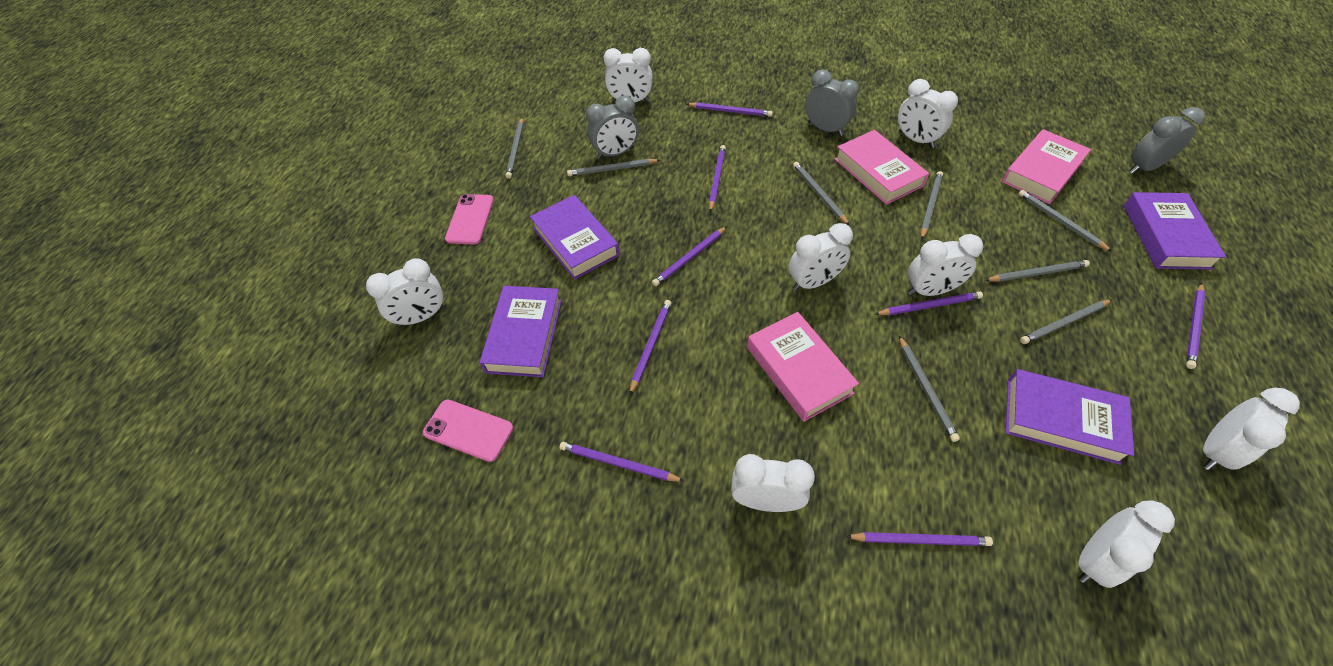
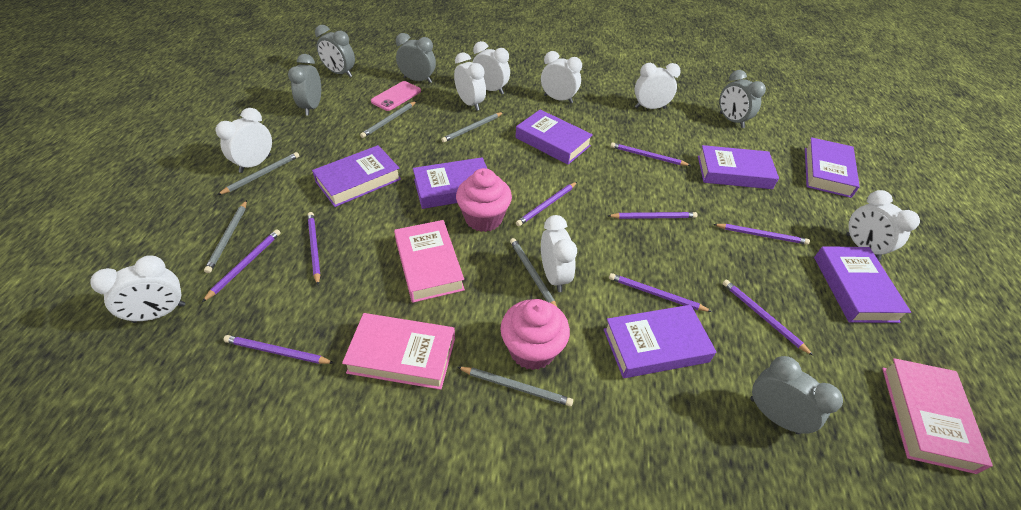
grey clock: [586,95,639,159] [805,69,859,136] [1129,107,1205,174] = 3 -> [288,54,321,116] [315,25,355,77] [396,33,436,83] [719,70,766,128] [750,356,843,434] = 5
grey pencil: [506,117,524,179] [567,159,660,176] [793,162,850,226] [899,336,960,442] [921,171,943,239] [985,260,1090,282] [1019,190,1112,252] [1020,300,1112,344] = 8 -> [204,200,247,273] [217,152,299,195] [360,101,417,138] [441,112,503,143] [458,367,573,406] [510,238,557,307] = 6
pink cupcake: none = 0 -> [456,168,512,232] [500,299,570,370] = 2
pink phone: [423,399,513,462] [445,194,494,244] = 2 -> [371,81,421,111] = 1
purple book: [480,286,562,377] [530,195,620,280] [1006,369,1134,465] [1123,192,1226,270] = 4 -> [312,145,401,207] [413,157,487,209] [515,109,593,165] [604,305,716,378] [698,145,779,189] [805,137,860,198] [814,246,911,323] = 7
purple pencil: [559,442,684,482] [629,300,671,395] [652,226,727,286] [687,102,773,117] [709,145,726,212] [845,532,993,546] [874,291,983,315] [1186,283,1206,369] = 8 -> [202,229,281,302] [223,335,334,364] [308,212,321,285] [516,182,577,226] [608,212,697,219] [609,273,712,312] [610,142,691,166] [713,224,810,245] [722,280,813,356] = 9

